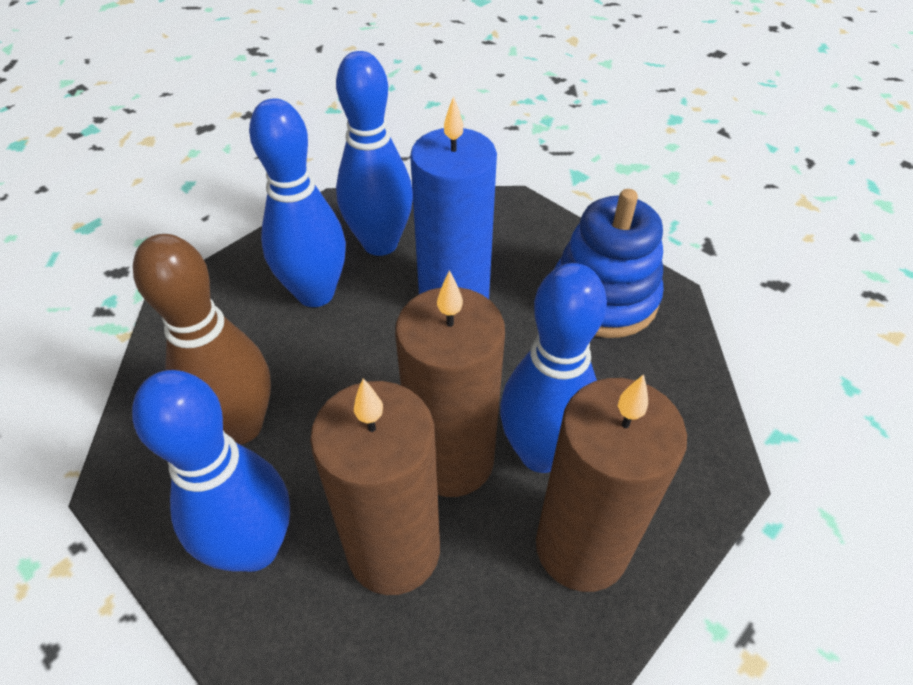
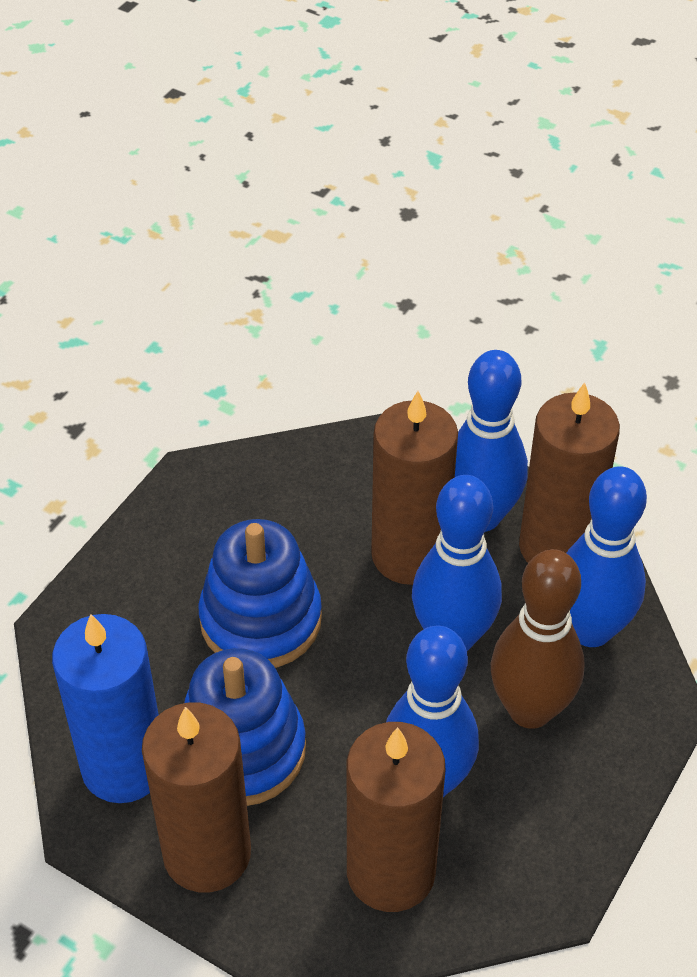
blue stacking toy: [554,189,664,338] = 1 -> [184,648,306,806] [198,519,322,668] = 2
brown candle: [310,378,440,595] [395,270,505,497] [536,374,687,592] = 3 -> [142,702,251,893] [347,722,446,912] [371,391,458,585] [519,382,620,563] = 4

